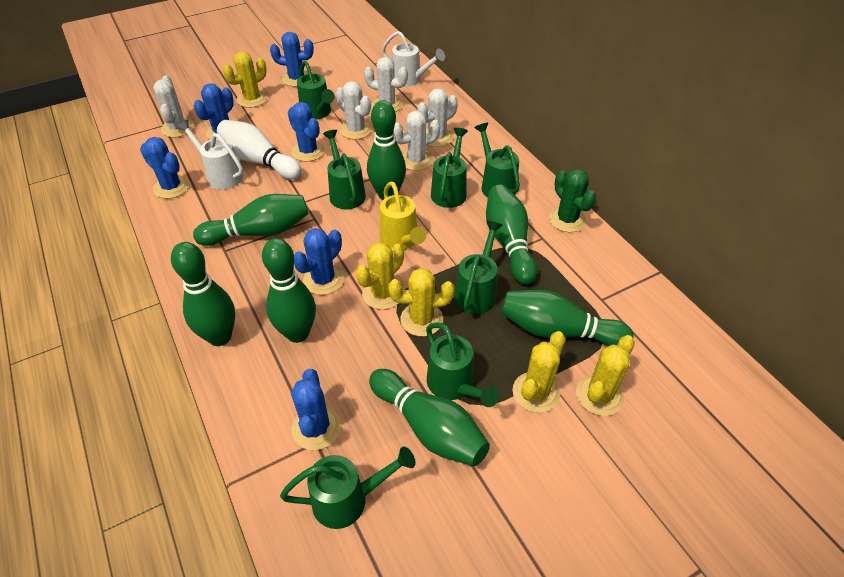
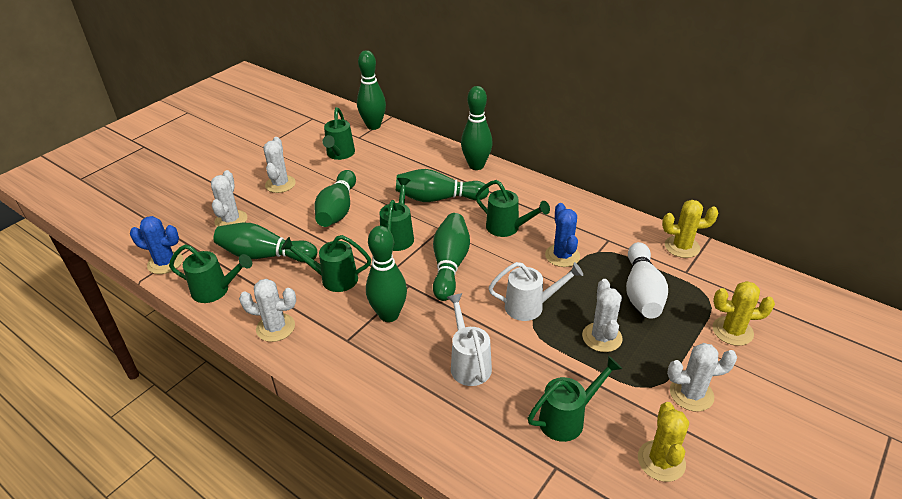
blue cactus: [140,137,189,199] [194,83,234,140] [270,32,314,87] [288,102,325,162] [291,369,341,450] [294,228,344,295] = 6 -> [130,216,183,274] [545,203,580,267] = 2
green cactus: [549,169,596,232] = 1 -> none = 0
green watering can: [280,446,416,529] [297,60,335,119] [323,130,366,209] [426,322,499,407] [431,128,468,208] [454,221,503,314] [474,123,520,197] = 7 -> [169,244,252,303] [281,235,371,292] [322,107,355,160] [380,178,414,251] [475,180,550,237] [528,356,622,442] = 6
yellow cactus: [223,51,267,108] [356,242,404,310] [388,268,455,336] [513,331,566,413] [576,335,635,416] = 5 -> [638,402,689,482] [662,200,718,258] [713,281,775,346] = 3
yellow watering can: [380,181,426,249] = 1 -> none = 0

